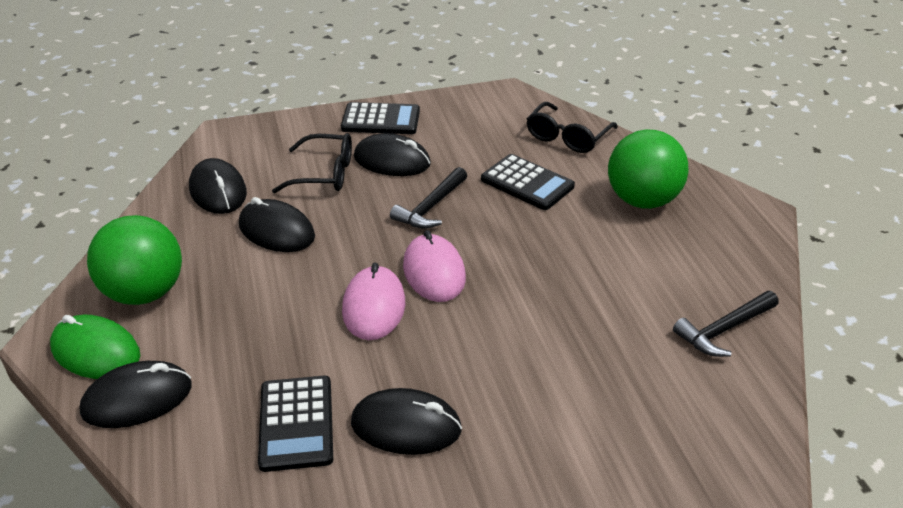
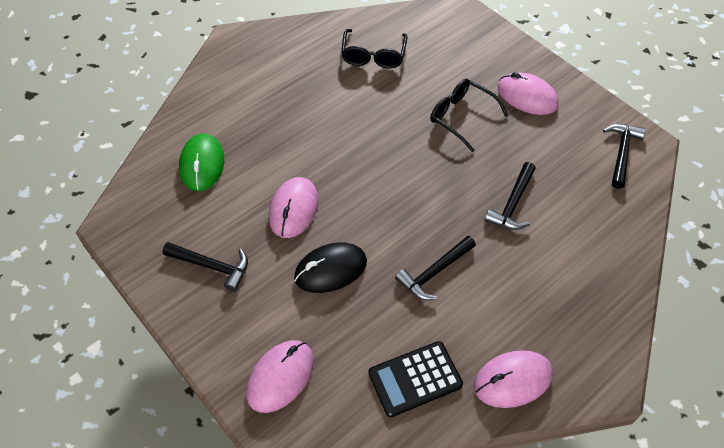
black calculator: [258,376,333,472] [341,102,420,134] [481,154,575,210] = 3 -> [368,341,463,417] = 1
black hammer: [390,167,467,229] [673,291,779,357] = 2 -> [162,242,248,292] [395,236,476,300] [485,162,536,230] [603,124,646,189] = 4
black mouse: [80,361,192,428] [189,158,247,214] [239,197,315,252] [351,388,462,455] [354,133,431,176] = 5 -> [294,242,367,293] = 1
green ball: [87,215,182,305] [608,129,688,209] = 2 -> none = 0
pink mouse: [342,263,405,340] [403,230,466,302] = 2 -> [246,340,314,413] [269,177,318,238] [474,350,553,408] [498,72,559,115] = 4

